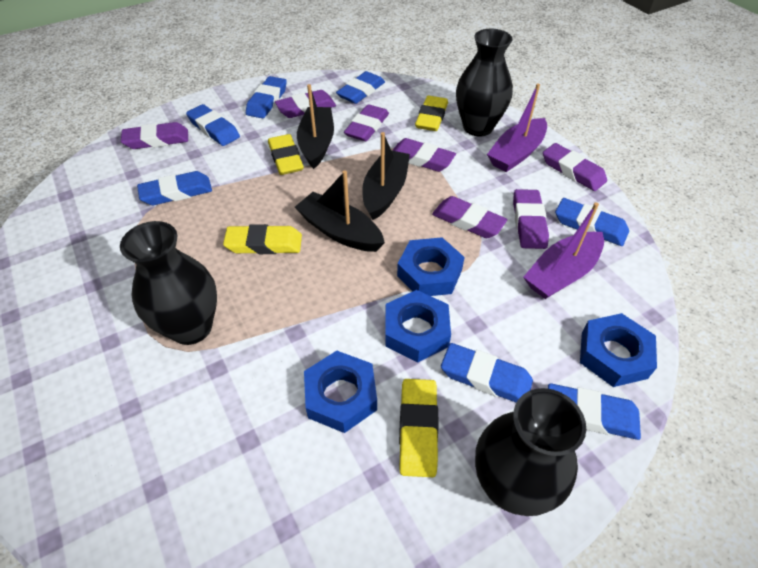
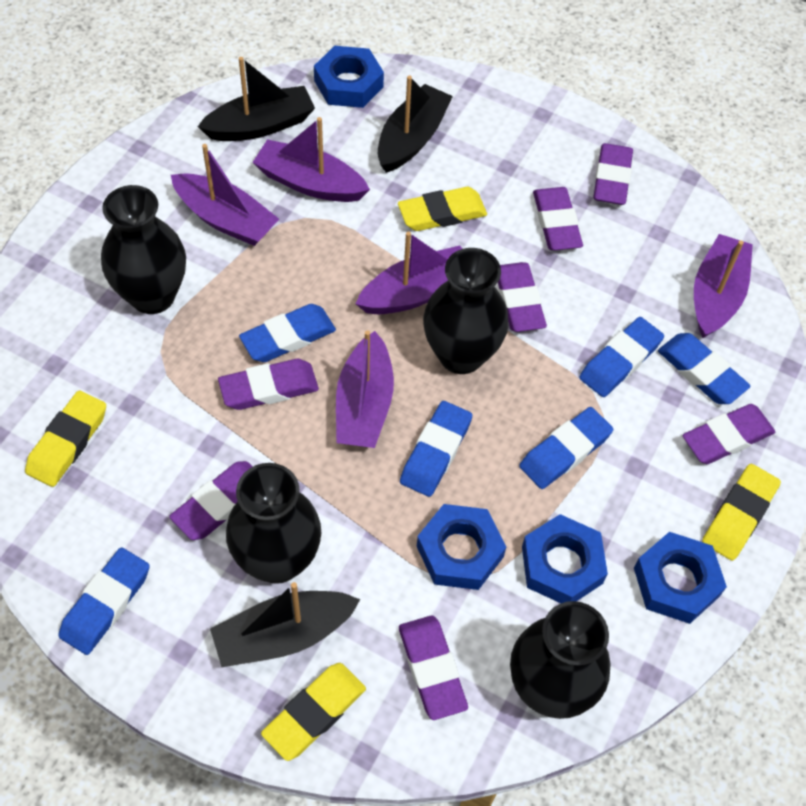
black vase: [120,221,217,345] [456,29,513,136] [475,388,586,516] = 3 -> [101,185,186,314] [226,463,321,584] [423,248,509,374] [510,601,611,719] = 4
blue eraser: [137,171,212,205] [186,104,240,146] [246,76,287,118] [336,71,385,104] [441,343,533,403] [548,383,641,440] [555,198,629,246] = 7 -> [58,547,150,655] [239,304,336,362] [400,401,472,497] [519,407,613,489] [579,317,664,397] [658,333,751,404] = 6
purple boat: [487,84,547,172] [523,202,604,299] = 2 -> [171,144,279,246] [252,117,370,202] [336,330,394,448] [355,231,462,314] [694,234,753,338] = 5

